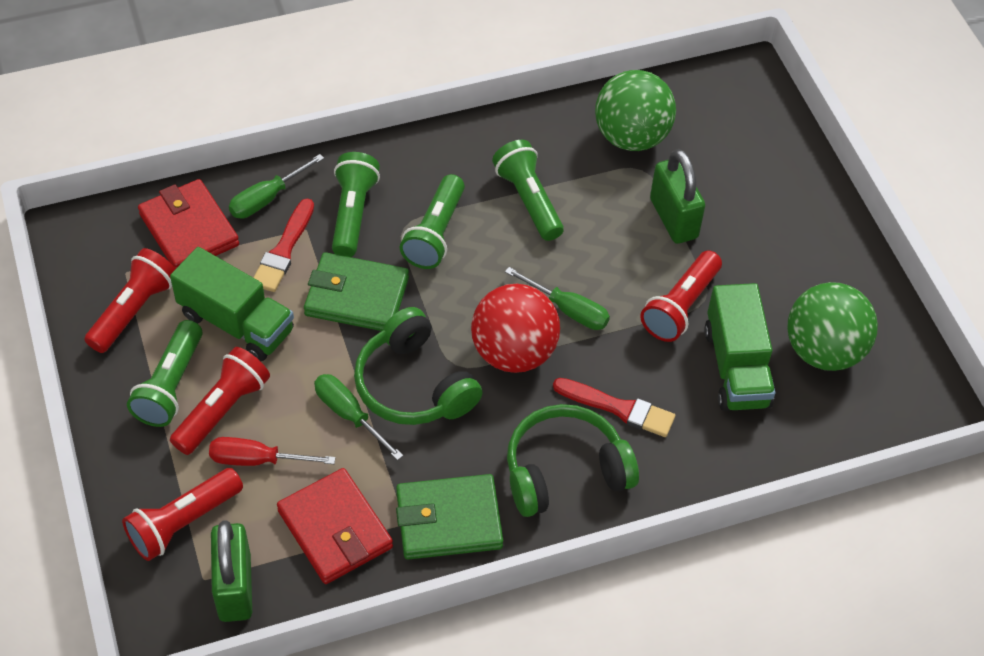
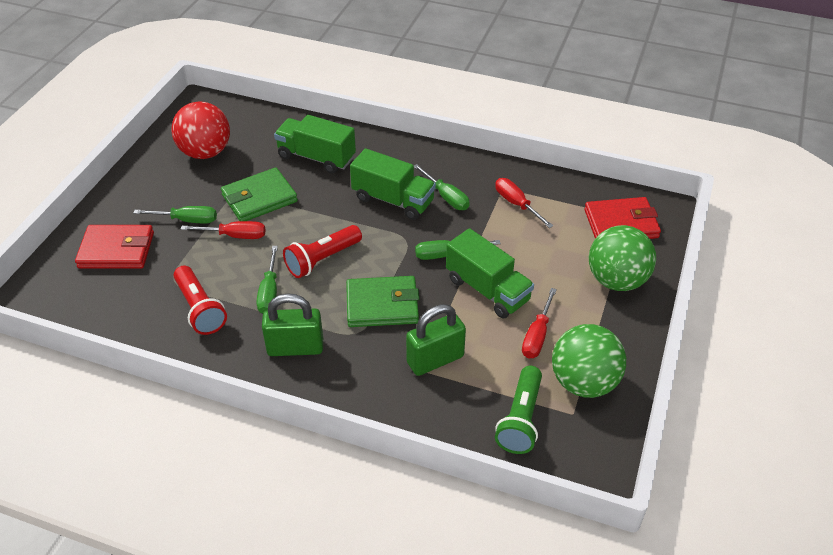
green flashlight: [127,320,202,427] [332,152,380,257] [400,174,465,269] [492,140,564,241] = 4 -> [495,366,542,454] = 1
green headphones: [354,307,482,425] [507,404,639,517] = 2 -> none = 0
green screwdriver: [229,154,324,219] [314,374,403,460] [505,267,610,330] = 3 -> [133,206,217,223] [256,246,278,313] [414,164,470,210] [415,240,501,260] = 4
green truck: [170,247,294,361] [704,283,775,411] = 2 -> [274,115,356,174] [350,148,436,220] [446,228,534,319] = 3
red brush: [253,199,314,292] [553,378,675,437] = 2 -> none = 0
red flashlight: [84,248,175,353] [122,468,243,561] [170,347,270,455] [640,250,722,342] = 4 -> [173,266,227,335] [283,225,362,278] = 2
red screwdriver: [209,437,336,466] = 1 -> [181,221,266,239] [495,178,553,228] [522,288,557,359] = 3

